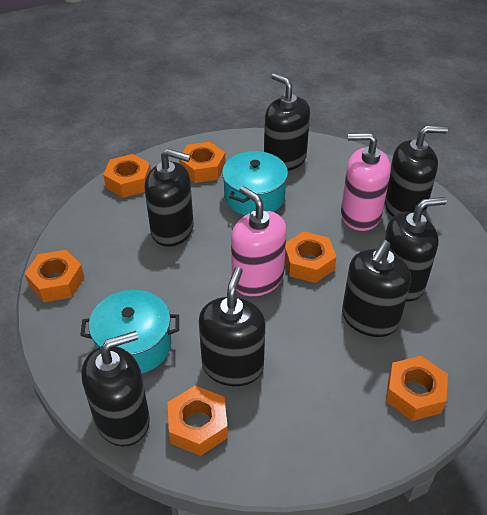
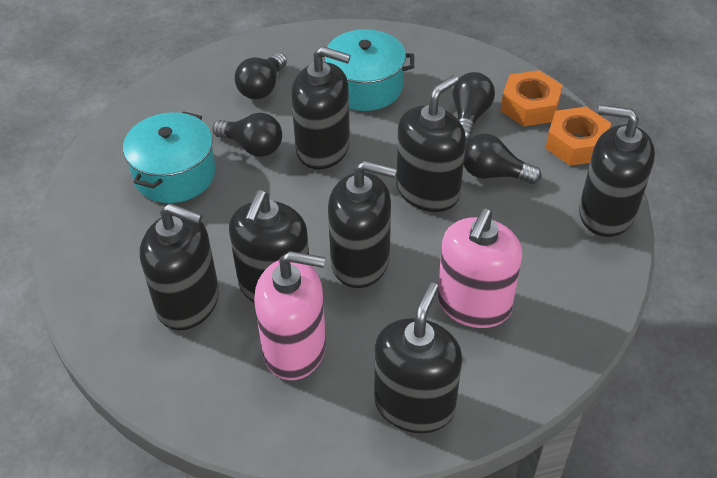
black light bulb: none = 0 -> [212,113,282,157] [235,53,287,99] [453,72,495,141] [464,134,541,184] = 4
orange nut: [24,250,85,302] [103,154,151,198] [168,386,228,456] [179,142,225,183] [285,231,337,283] [386,356,448,421] = 6 -> [500,70,563,127] [546,107,611,166] = 2

